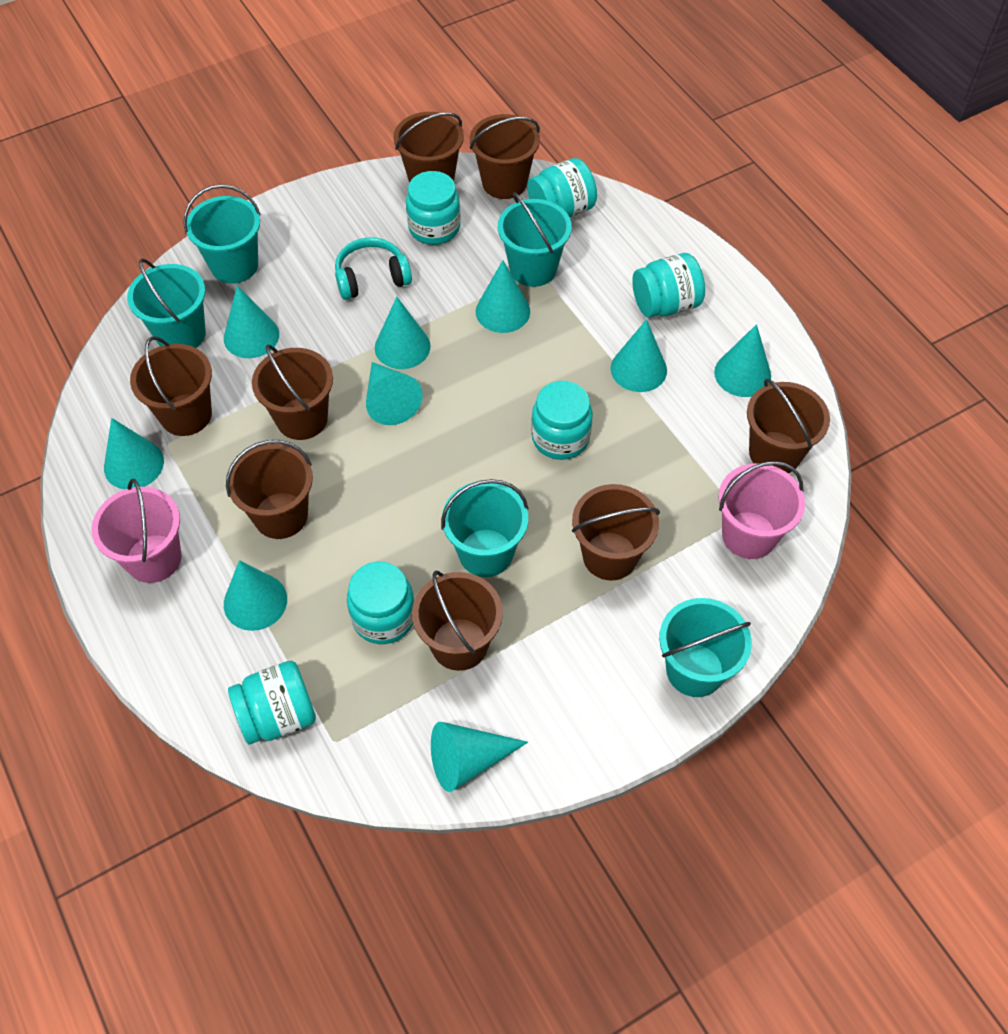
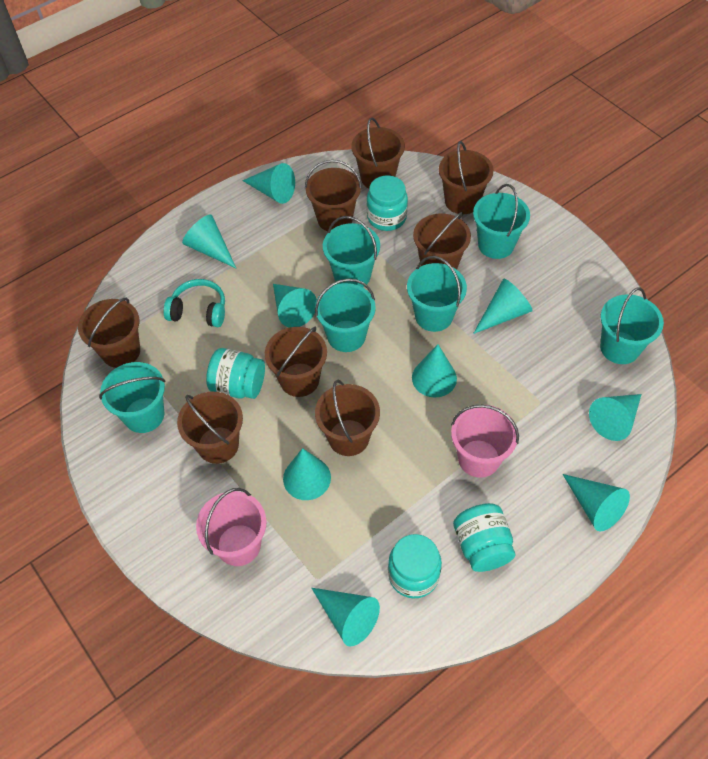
turquoise bucket: [127,258,206,348] [183,184,261,284] [441,479,529,577] [498,192,572,287] [659,598,752,697] = 5 -> [99,362,166,433] [315,278,376,352] [323,216,380,287] [407,256,467,332] [473,184,530,259] [600,287,664,364] = 6
turquoise jar: [228,661,316,744] [347,561,414,644] [406,171,461,245] [527,158,597,218] [531,381,593,460] [632,253,705,318] = 6 -> [206,348,265,399] [367,175,408,231] [388,534,442,598] [453,503,516,572] = 4

